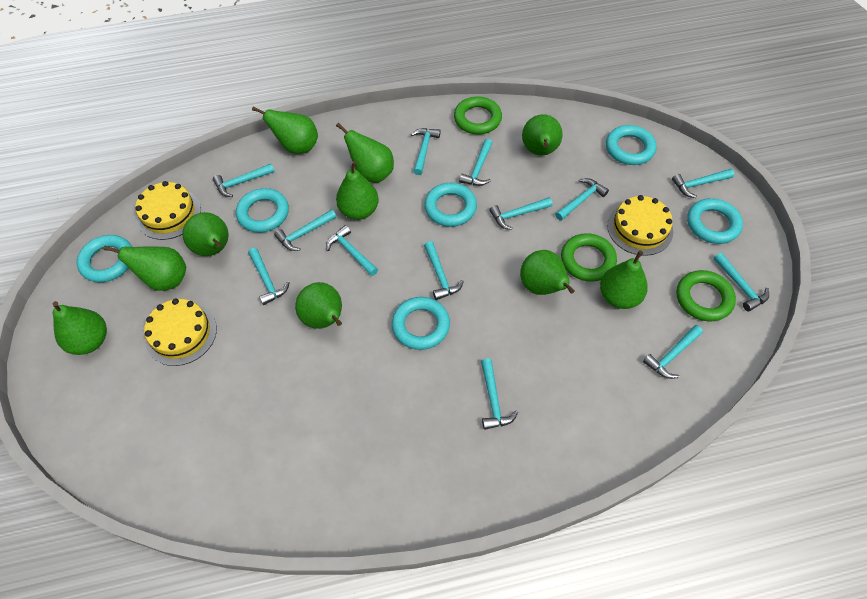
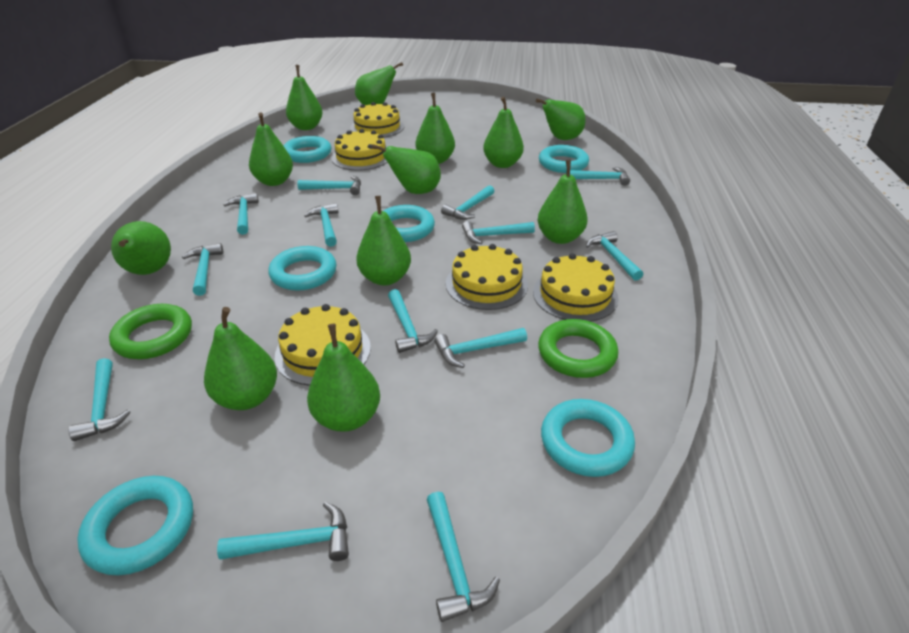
green pear: [53,301,107,355] [103,246,186,291] [182,212,228,256] [252,107,318,154] [295,282,342,329] [336,123,394,183] [336,161,379,220] [520,250,575,295] [522,114,563,156] [600,251,648,309] = 10 -> [111,221,171,275] [204,307,277,410] [249,113,293,186] [286,65,322,130] [307,324,380,432] [355,62,403,105] [356,196,411,286] [372,144,441,194] [415,93,455,164] [483,97,524,168] [536,99,586,140] [537,160,588,244] = 12
green ring: [454,96,502,134] [561,233,617,282] [677,270,736,322] = 3 -> [109,304,192,359] [538,319,618,378] = 2
yellow cake: [135,181,201,240] [144,298,217,366] [607,195,673,256] = 3 -> [275,304,371,386] [331,129,387,170] [350,102,404,138] [446,244,528,310] [533,253,618,322] = 5

